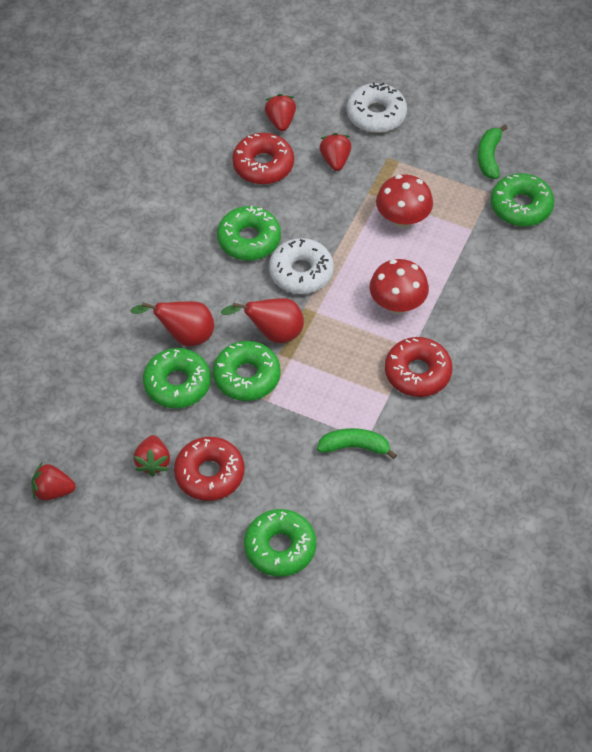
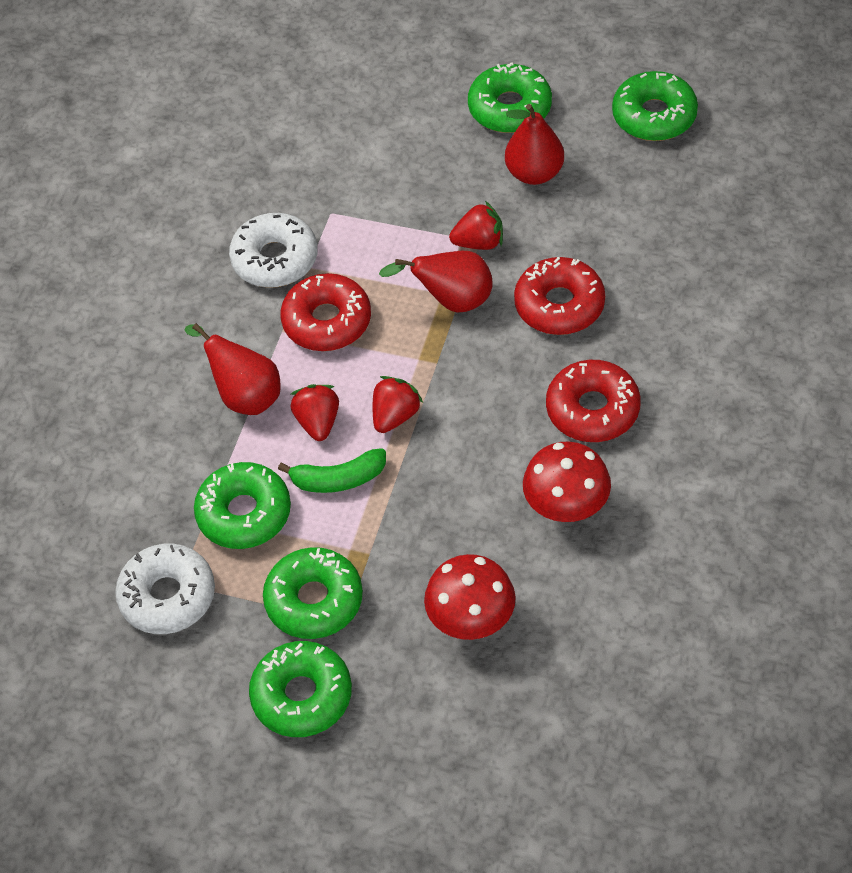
green banana: [317,428,397,459] [478,125,507,179] = 2 -> [278,448,386,493] = 1
red pear: [130,301,214,346] [221,298,304,343] = 2 -> [185,323,281,415] [379,251,493,312] [505,104,564,185] = 3
red strawberry: [32,463,76,501] [133,435,170,477] [265,94,296,132] [319,133,352,171] = 4 -> [291,384,339,441] [373,376,423,433] [449,201,503,250] = 3

